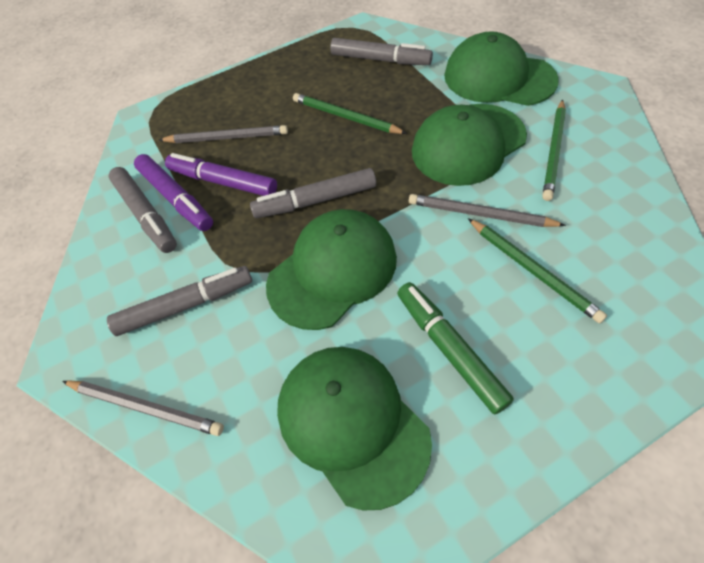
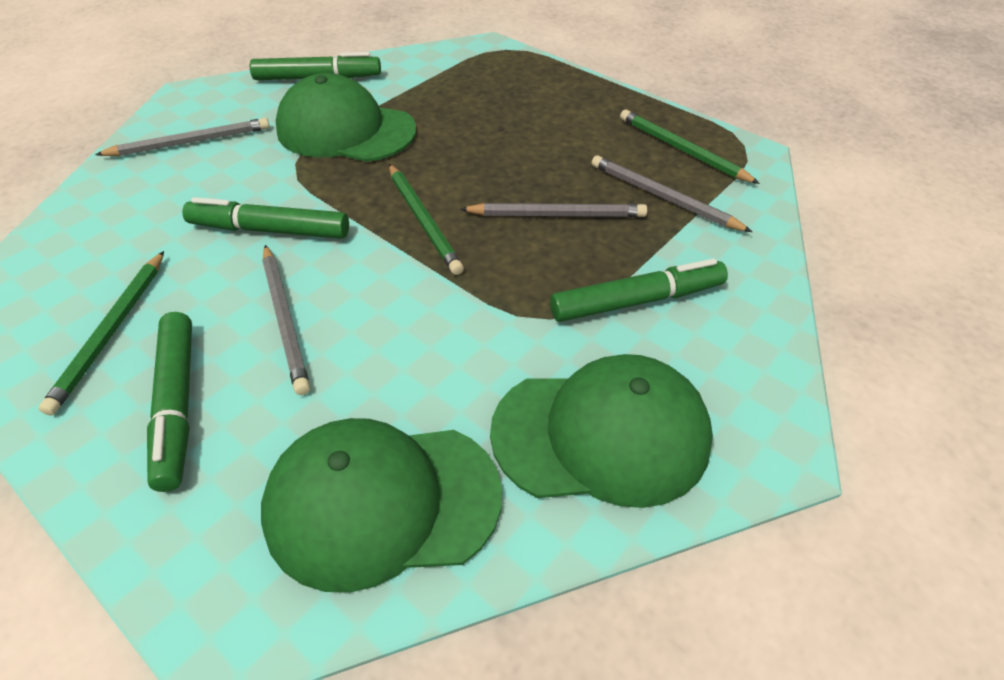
green cap: [266,209,397,330] [277,347,432,510] [412,104,527,186] [444,31,559,106] = 4 -> [261,418,502,593] [276,73,416,162] [490,354,713,508] = 3
green marker: [397,282,514,415] = 1 -> [147,312,192,492] [182,197,349,239] [250,52,381,80] [550,258,728,322] = 4
grey marker: [107,266,252,336] [109,167,177,253] [250,168,376,218] [330,38,433,65] = 4 -> none = 0
grey pencil: [62,380,224,436] [159,125,288,143] [409,194,566,227] = 3 -> [95,118,270,156] [262,245,310,395] [460,203,647,217] [591,155,752,232] = 4
purple marker: [134,154,213,231] [165,153,277,196] = 2 -> none = 0

